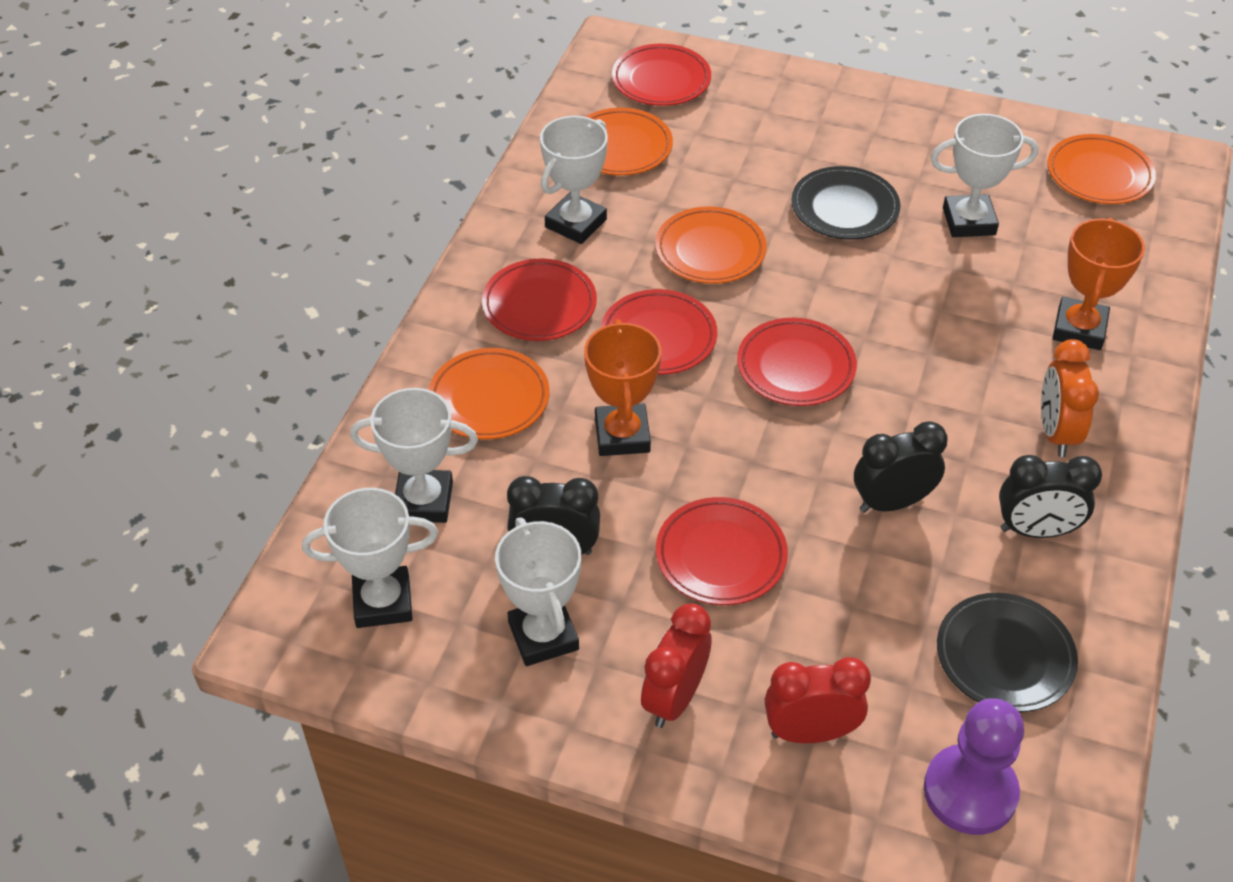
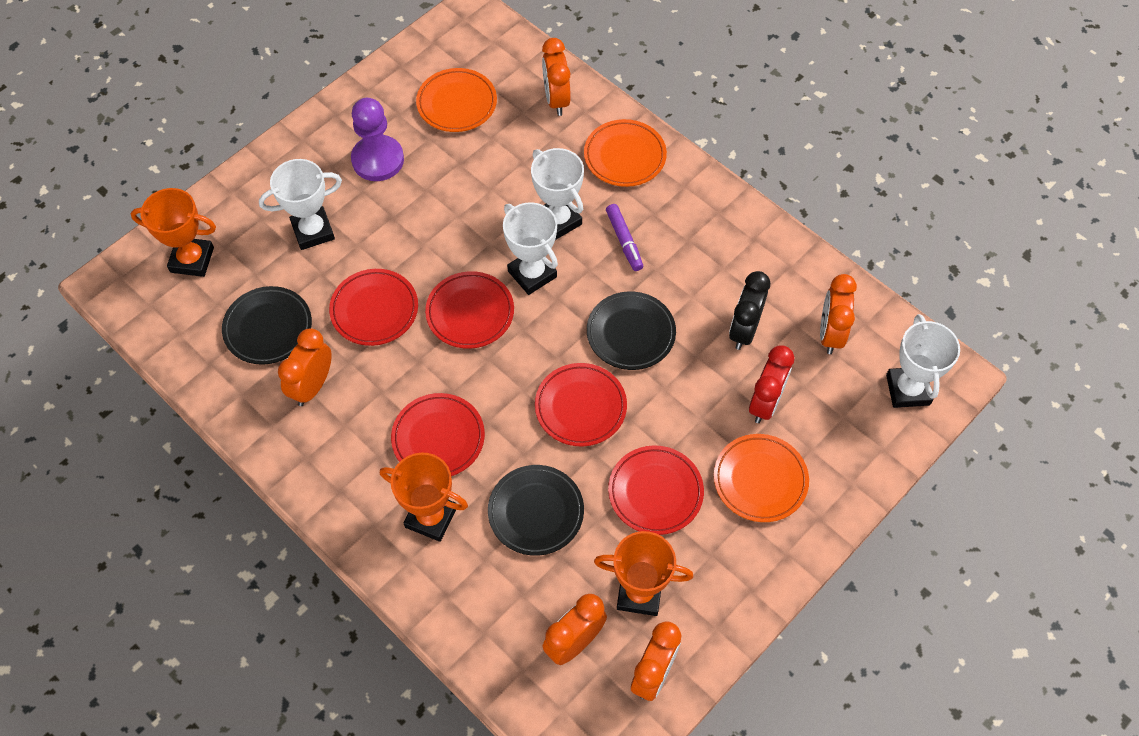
black clock: [507,476,600,555] [854,421,948,513] [999,455,1102,538] = 3 -> [729,271,770,350] = 1
black plate: [792,166,900,239] [937,593,1078,712] = 2 -> [222,286,312,365] [488,465,584,556] [587,291,676,370] = 3
orange clock: [1041,339,1099,457] = 1 -> [278,328,332,406] [542,38,571,116] [542,594,607,665] [631,621,681,701] [820,274,857,354] = 5
orange plate: [429,348,550,440] [585,108,673,176] [655,206,767,284] [1047,134,1156,204] = 4 -> [416,68,497,132] [584,119,667,187] [714,434,809,522] = 3
orange trophy: [584,319,661,456] [1053,218,1145,350] = 2 -> [131,188,216,277] [380,453,468,542] [594,531,693,616] = 3
purple marker: none = 0 -> [606,204,643,271] = 1
red clock: [641,603,712,728] [765,657,871,743] = 2 -> [749,346,794,423] = 1
white trophy: [302,488,438,628] [350,388,478,523] [495,517,581,666] [540,116,608,244] [931,114,1039,237] = 5 -> [259,159,342,250] [503,202,558,295] [531,148,584,240] [886,314,960,408] = 4

